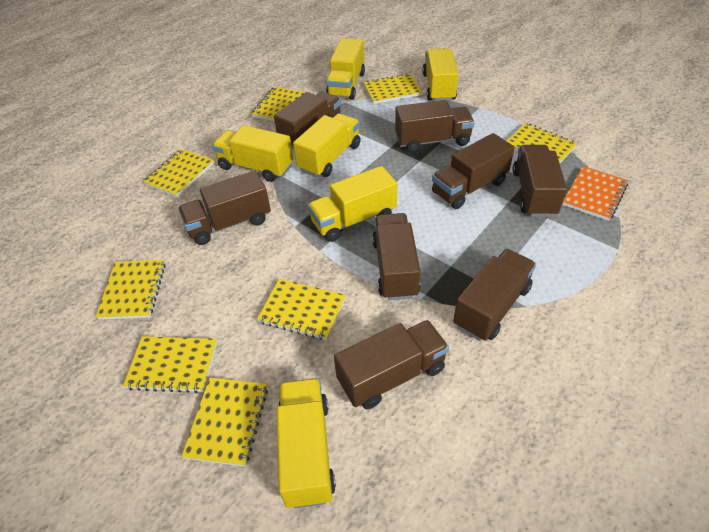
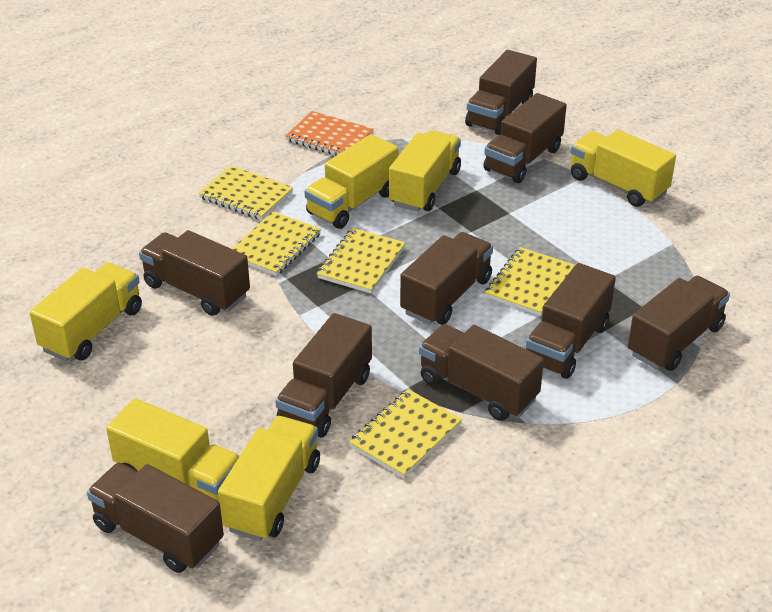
brown truck: [178,171,271,245] [274,91,341,149] [334,320,449,409] [372,213,420,300] [395,100,475,153] [432,133,515,209] [453,249,536,341] [513,145,567,217] = 8 -> [87,462,224,573] [139,230,250,316] [275,313,372,438] [400,232,493,325] [419,324,544,421] [465,50,537,135] [483,93,567,183] [526,263,616,379] [628,276,730,371] = 9
yellow notebook: [96,260,166,320] [123,336,217,393] [143,149,214,197] [181,377,268,467] [251,87,305,121] [257,279,346,340] [364,73,422,104] [507,123,577,163] = 8 -> [198,166,293,220] [232,211,321,276] [317,228,405,293] [349,389,462,478] [485,247,575,316] = 5

